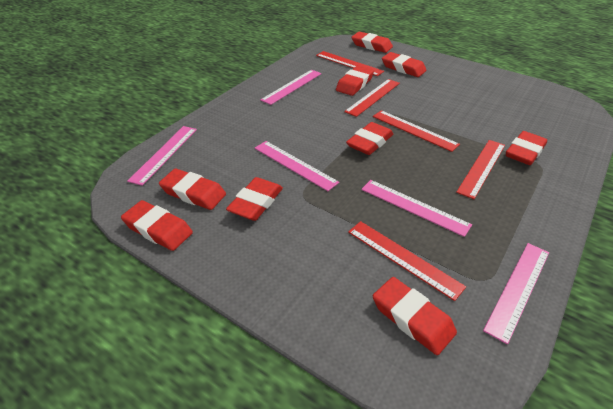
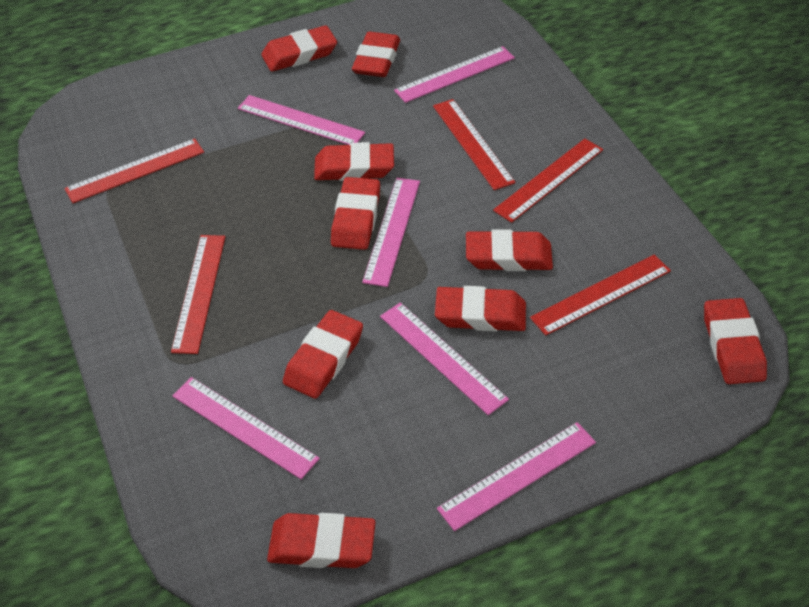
pink ruler: [127,126,197,186] [254,141,339,191] [260,70,322,105] [361,180,472,237] [483,243,549,344] = 5 -> [172,377,320,479] [238,95,365,145] [362,178,420,287] [380,303,509,415] [394,46,515,103] [437,422,596,531] = 6

